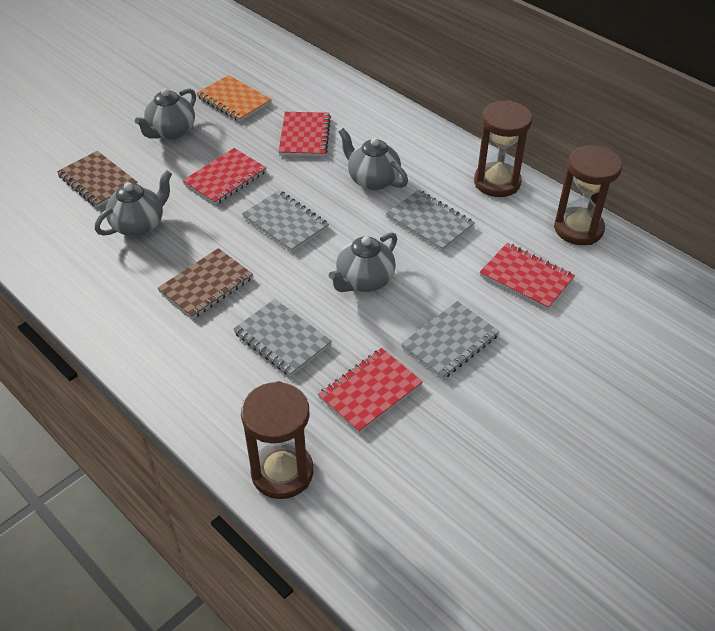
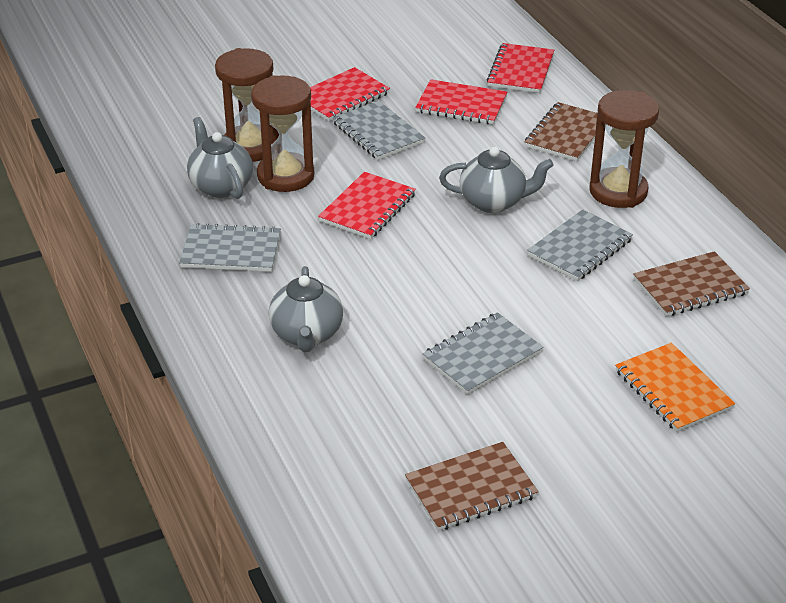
brown notebook: [57,151,137,208] [157,248,253,319] = 2 -> [405,442,539,531] [525,102,597,161] [634,251,750,317] = 3
grey teapot: [95,170,172,236] [135,88,196,139] [329,232,397,292] [339,128,408,190] = 4 -> [187,117,253,199] [269,266,343,352] [439,147,554,213] = 3

